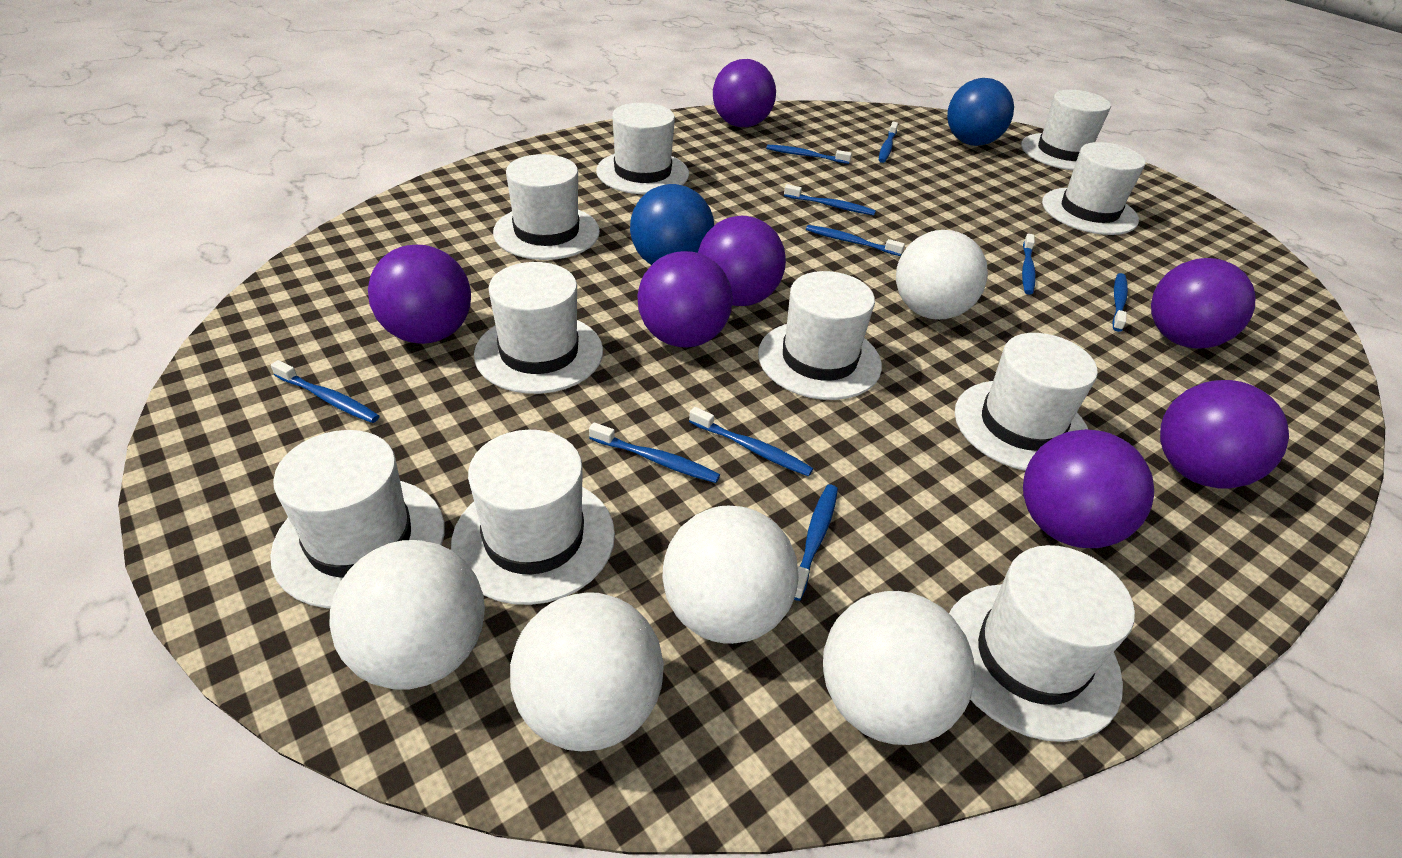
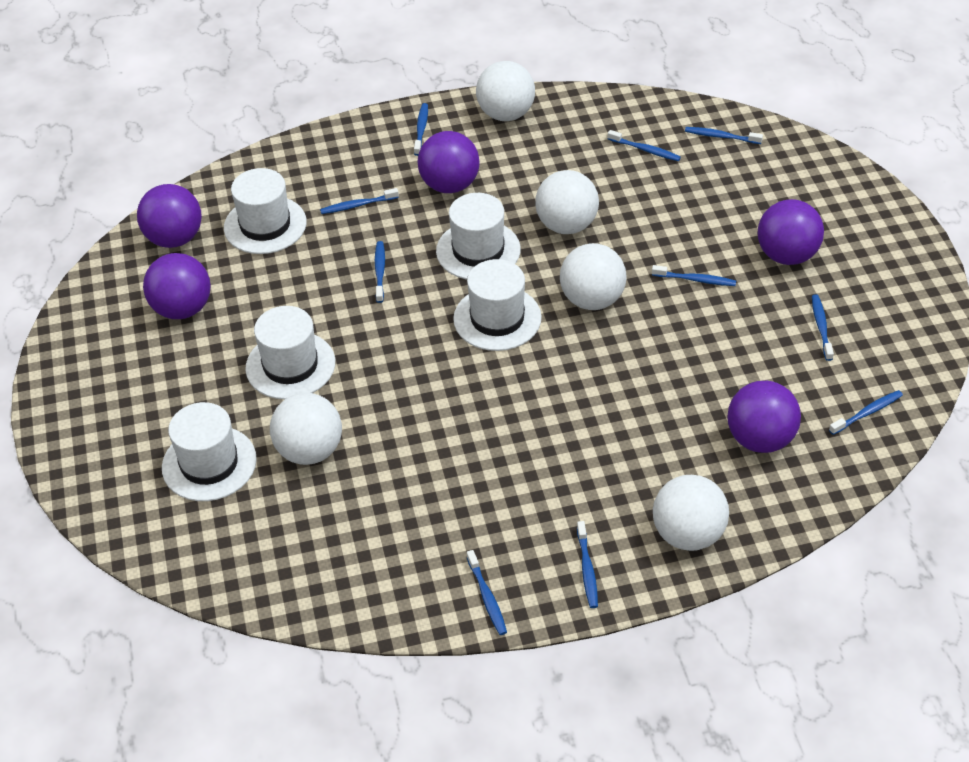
blue ball: [630,184,714,265] [947,78,1014,146] = 2 -> none = 0
purple ball: [368,245,471,344] [638,251,733,348] [698,216,786,306] [713,59,776,127] [1023,429,1154,548] [1151,258,1255,349] [1160,380,1289,489] = 7 -> [137,184,202,248] [143,253,211,319] [417,131,480,193] [727,381,801,453] [758,199,824,265] = 5
white hat: [270,430,445,608] [451,430,615,605] [474,262,603,394] [493,154,600,260] [596,103,689,194] [758,271,882,400] [949,545,1135,742] [955,333,1098,471] [1021,90,1111,170] [1042,142,1146,235] = 10 -> [162,402,257,501] [224,168,307,254] [245,306,335,399] [436,193,521,279] [453,259,542,351] = 5

